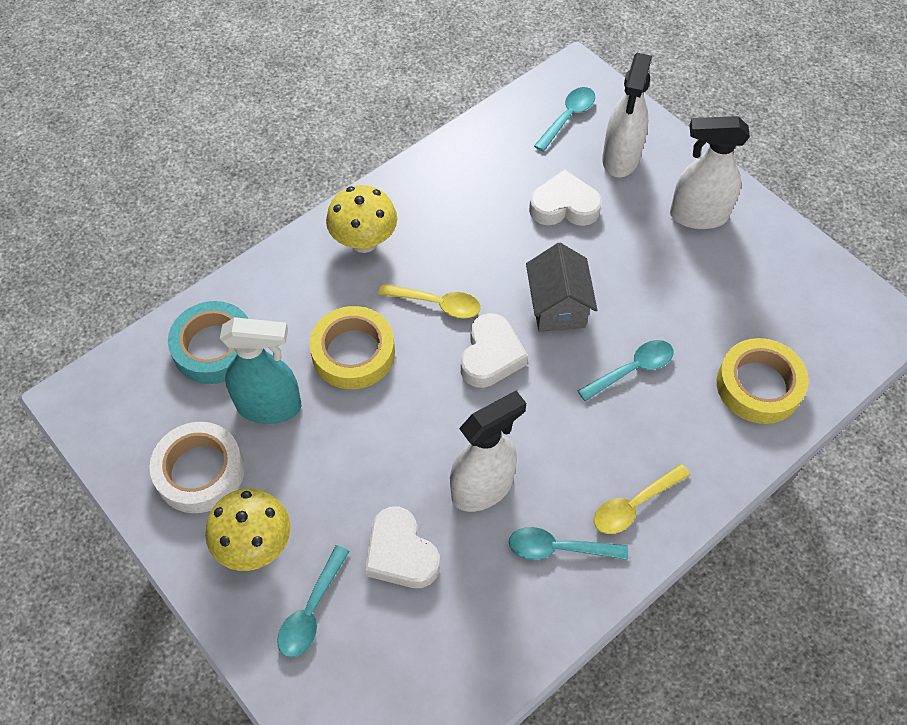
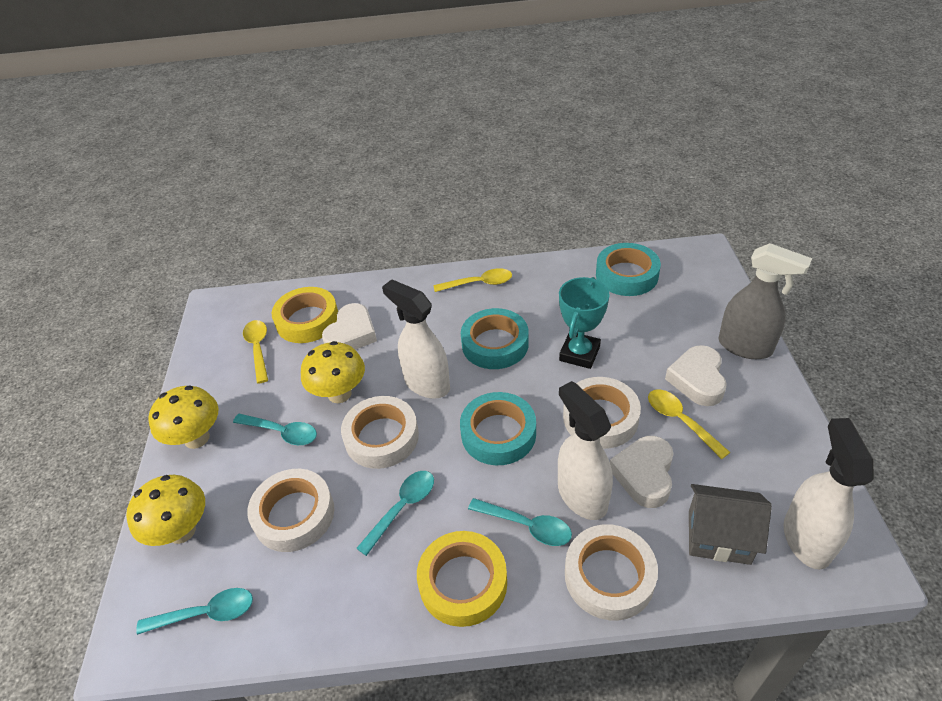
grey spray bottle: none = 0 -> [718,243,812,359] = 1
turquoise spray bottle: [220,317,301,424] = 1 -> none = 0
turquoise tape: [168,301,249,384] = 1 -> [460,392,536,465] [461,308,529,369] [596,243,661,296] = 3
turquoise trophy: none = 0 -> [559,277,610,369] = 1
white tape: [149,422,245,513] = 1 -> [247,469,334,552] [341,396,419,469] [563,377,641,449] [565,524,658,621] = 4
yellow mushroom: [205,488,290,571] [326,185,397,253] = 2 -> [126,475,205,546] [148,386,218,449] [301,341,365,403] = 3
yellow spoon: [378,284,481,318] [594,464,690,534] = 2 -> [243,320,268,384] [434,268,512,292] [648,389,730,459] = 3

